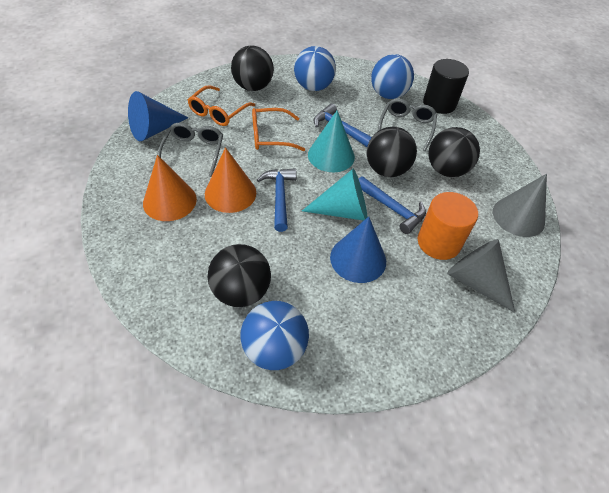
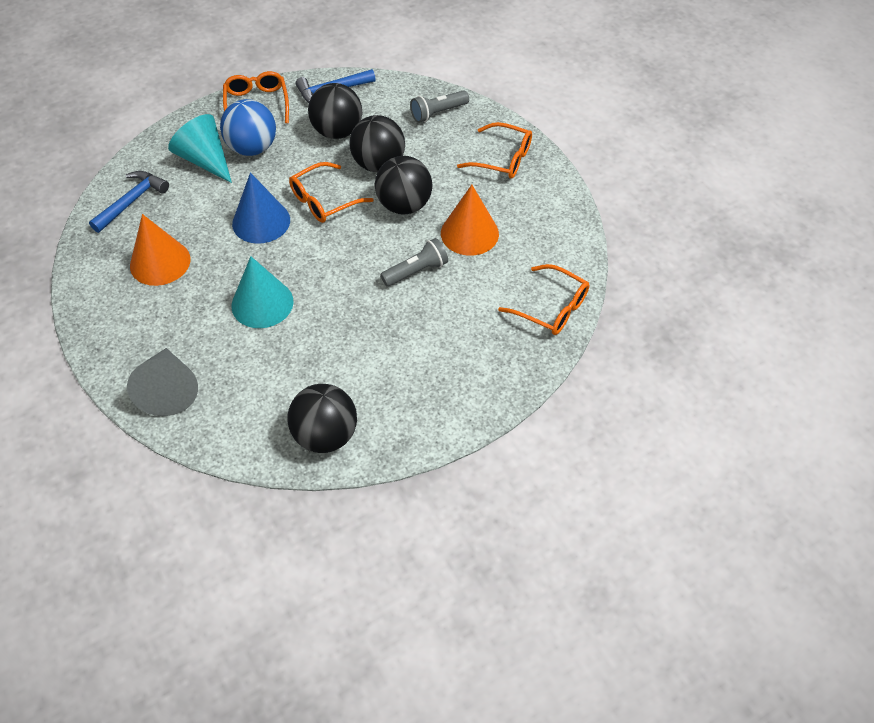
black cylinder: [423,59,469,114] = 1 -> none = 0
blue ball: [240,301,309,370] [294,46,336,91] [371,54,414,99] = 3 -> [220,99,276,156] = 1
blue cone: [128,91,188,141] [330,217,386,283] = 2 -> [232,172,290,244] = 1
blue hammer: [257,168,296,232] [314,103,372,147] [359,176,426,234] = 3 -> [89,171,169,233] [296,69,376,103] = 2
grey cone: [447,239,515,313] [493,174,547,237] = 2 -> [127,348,198,416] = 1
grey flashlight: none = 0 -> [380,238,448,287] [410,90,469,123] = 2
grey glasses: [157,123,223,177] [378,98,437,151] = 2 -> none = 0
orange cylinder: [418,192,478,260] = 1 -> none = 0
orange glasses: [188,85,255,126] [252,108,305,151] = 2 -> [223,71,289,123] [289,162,374,223] [457,122,532,179] [498,264,589,335] = 4

